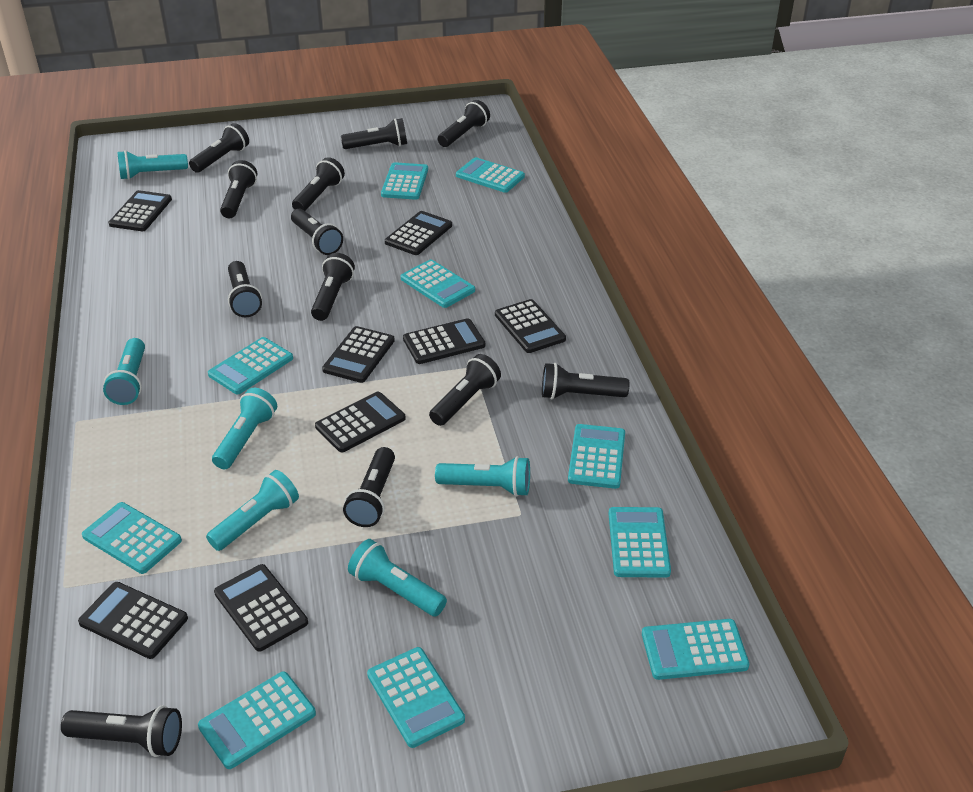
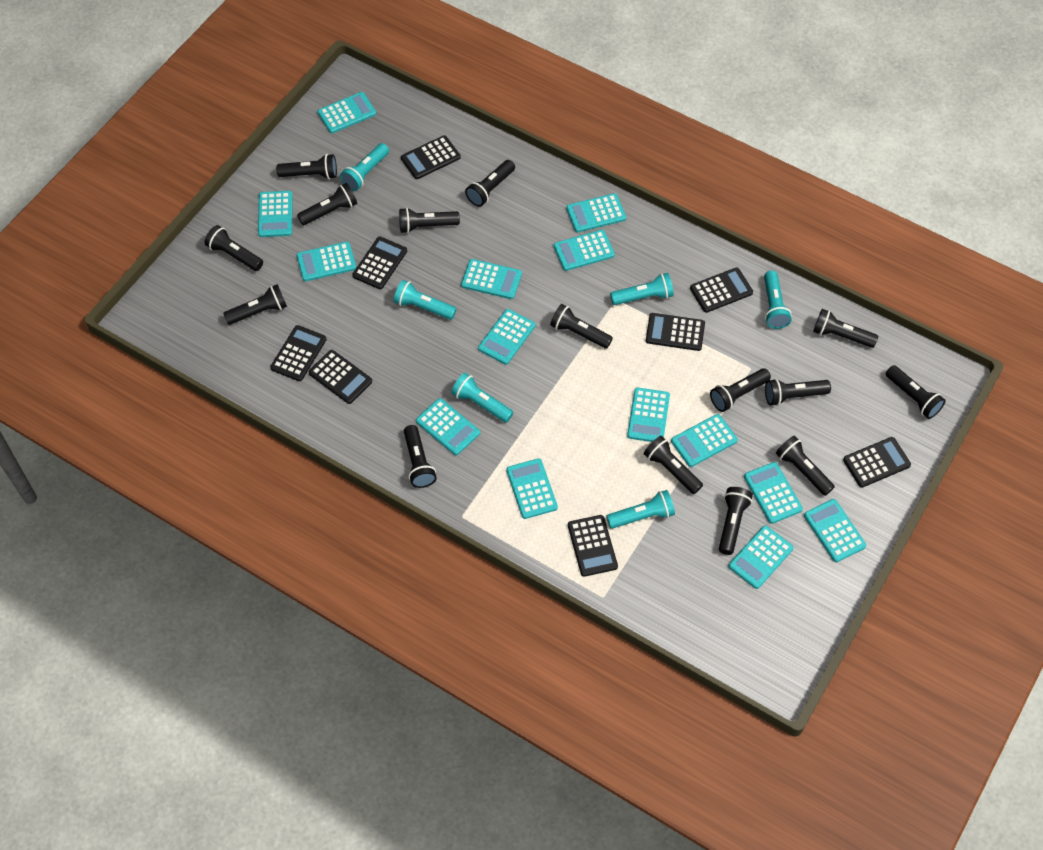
black flashlight: [61,705,182,757] [189,123,249,173] [220,160,257,218] [228,261,262,317] [291,209,343,255] [292,157,345,211] [311,253,355,321] [341,118,407,149] [343,447,395,527] [429,354,501,426] [438,100,490,147] [542,363,629,399] = 12 -> [205,225,263,271] [223,284,287,325] [276,154,337,179] [297,183,357,225] [399,207,460,233] [404,425,437,488] [465,160,515,207] [550,304,613,349] [644,436,703,494] [710,368,771,412] [719,487,753,555] [765,379,831,406] [776,436,835,496] [813,309,878,348] [886,365,946,419] = 15
turquoise calculator: [82,502,182,574] [198,671,316,769] [208,337,293,394] [367,647,465,748] [381,162,428,200] [401,259,475,308] [456,157,525,193] [568,424,625,489] [609,507,671,578] [642,619,750,680] = 10 -> [258,191,293,237] [296,242,356,281] [317,92,376,133] [416,398,480,455] [461,259,522,299] [478,309,535,365] [506,458,558,519] [554,230,615,271] [566,193,626,233] [627,387,670,442] [671,414,738,467] [728,525,794,589] [744,462,803,524] [804,499,866,562] = 14

